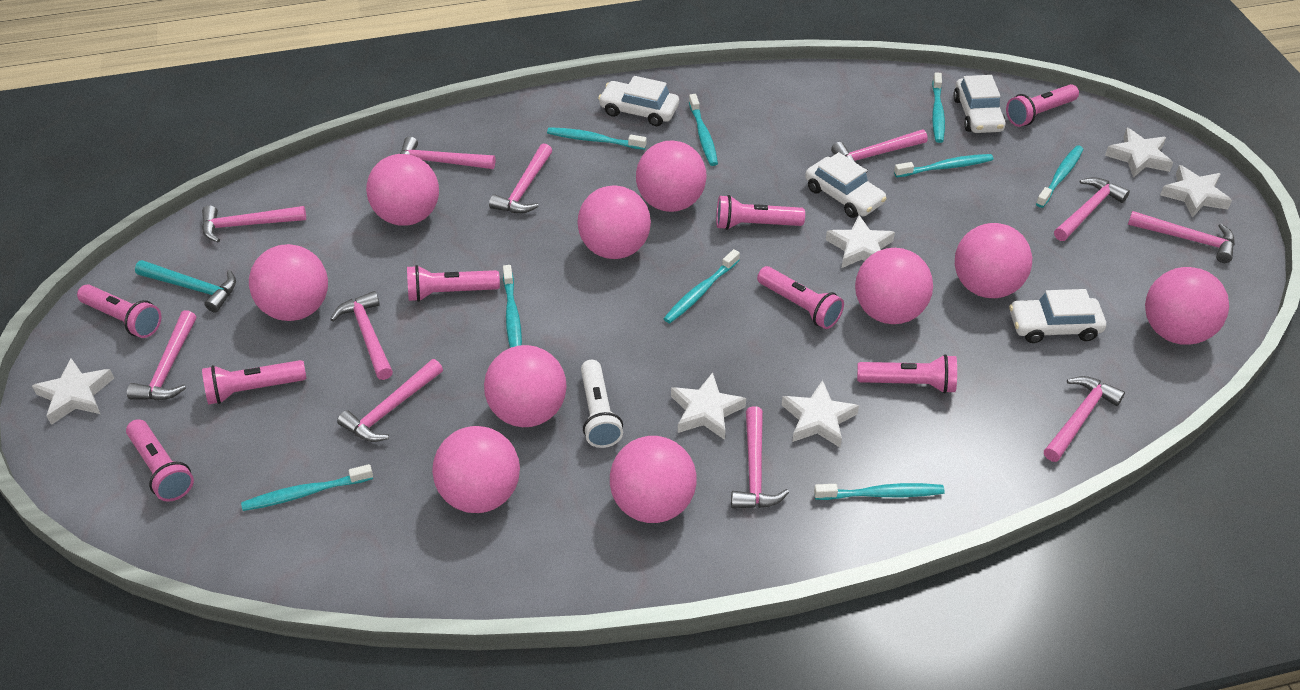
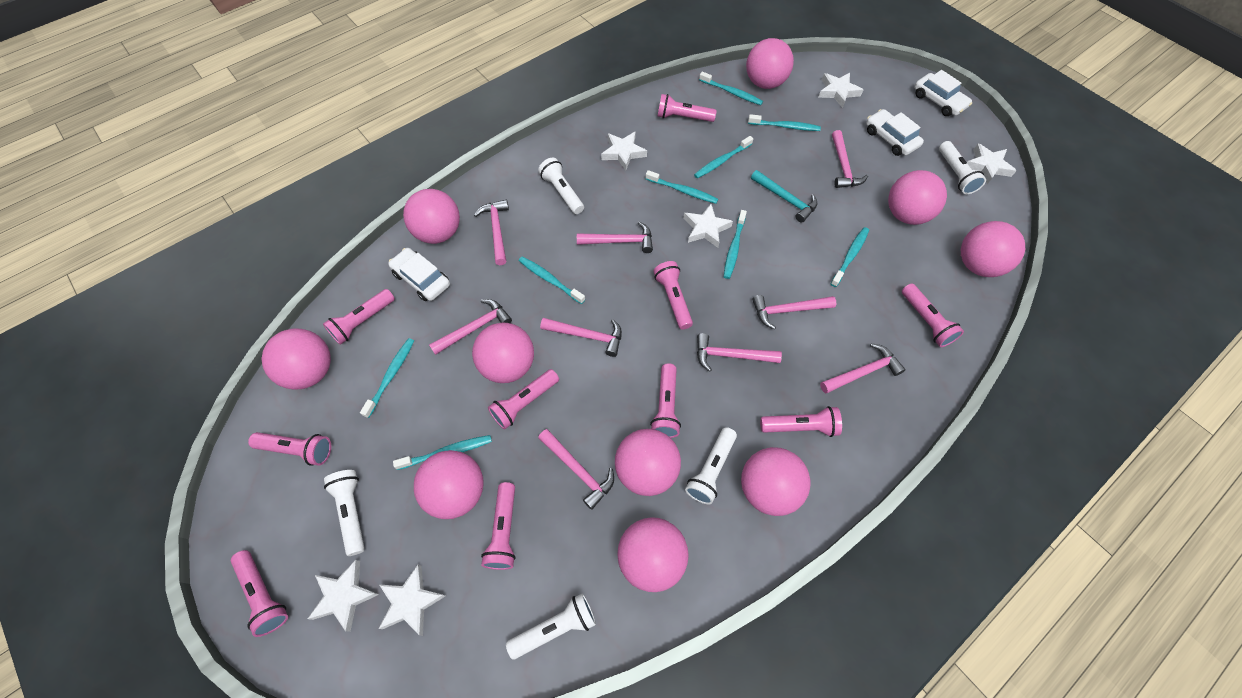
pink flashlight: [77,284,162,338] [126,419,194,502] [202,360,307,405] [407,265,500,302] [716,195,805,230] [757,266,844,329] [857,354,957,394] [1006,84,1079,127] = 8 -> [231,550,288,637] [248,432,331,466] [323,289,395,345] [481,482,516,570] [488,369,559,429] [650,363,681,438] [653,261,693,330] [658,94,717,122] [760,406,842,437] [902,283,964,347] = 10
pink hammer: [127,310,196,400] [202,205,306,242] [330,291,393,380] [337,359,443,442] [400,136,495,169] [489,143,552,213] [731,406,789,509] [831,130,928,173] [1044,376,1125,462] [1054,177,1130,241] [1128,211,1235,263] = 11 -> [429,299,512,355] [474,200,509,265] [538,429,614,510] [540,318,622,357] [577,222,653,253] [697,333,782,372] [752,295,836,330] [820,343,906,394] [832,130,868,188] = 9
white car: [598,76,679,126] [805,152,887,218] [953,75,1006,133] [1009,289,1106,343] = 4 -> [388,248,450,301] [866,109,924,156] [914,70,972,116] = 3
white flashlight: [581,360,623,448] = 1 -> [324,470,365,556] [506,593,596,659] [538,158,584,214] [685,427,737,504] [939,141,986,194] = 5

